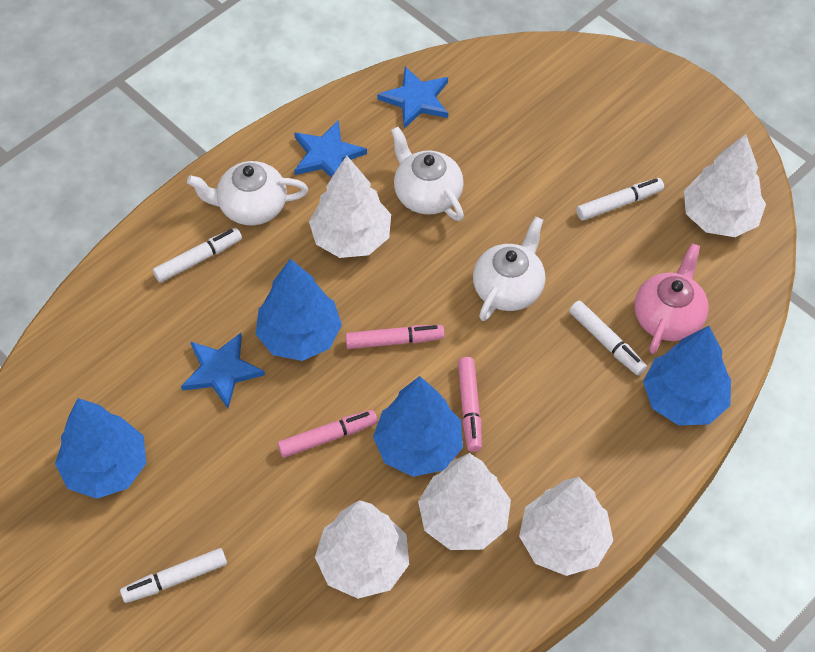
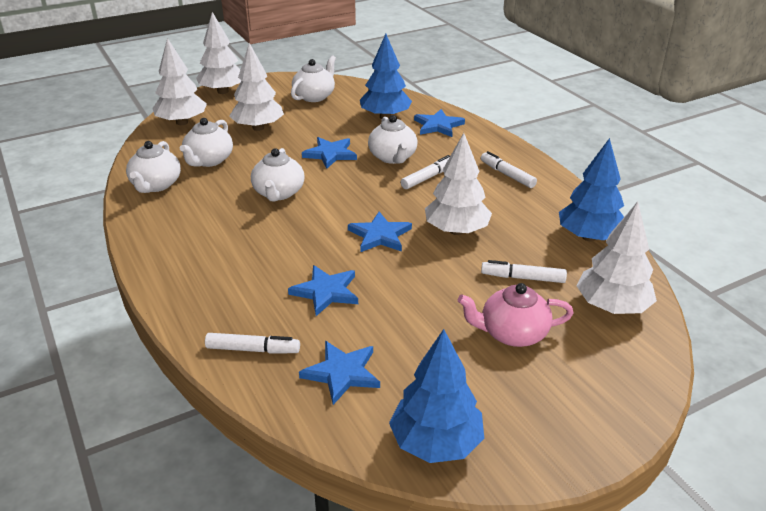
blue star: [181,333,265,408] [294,120,367,178] [377,67,448,128] = 3 -> [288,265,358,316] [299,341,380,405] [302,137,357,169] [348,212,412,252] [414,109,465,137] = 5
blue tree: [55,398,146,499] [256,259,342,361] [373,376,463,477] [643,326,731,425] = 4 -> [360,34,412,119] [389,329,484,463] [559,138,624,241] = 3
pink marker: [277,410,378,458] [345,325,444,349] [458,357,482,452] = 3 -> none = 0
white teapot: [187,161,308,226] [391,127,464,221] [473,217,545,321] = 3 -> [126,141,181,193] [180,118,233,167] [251,148,304,201] [291,55,336,102] [368,115,418,164] = 5

